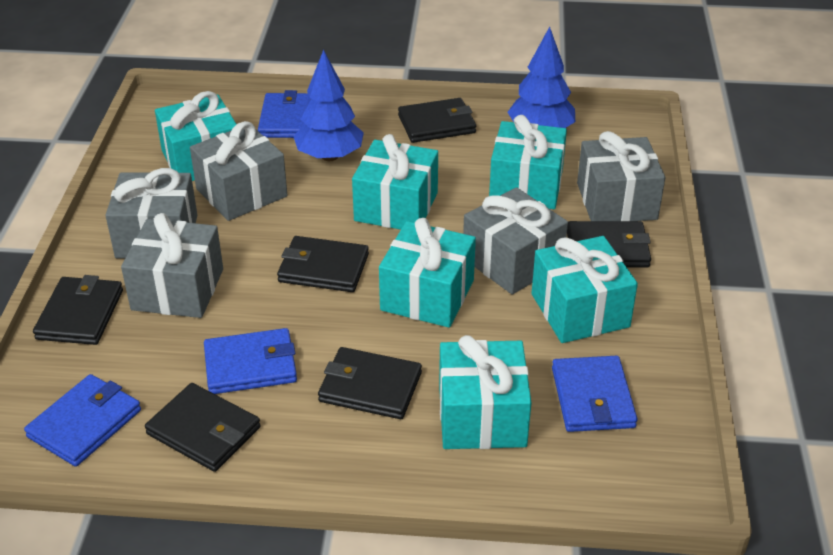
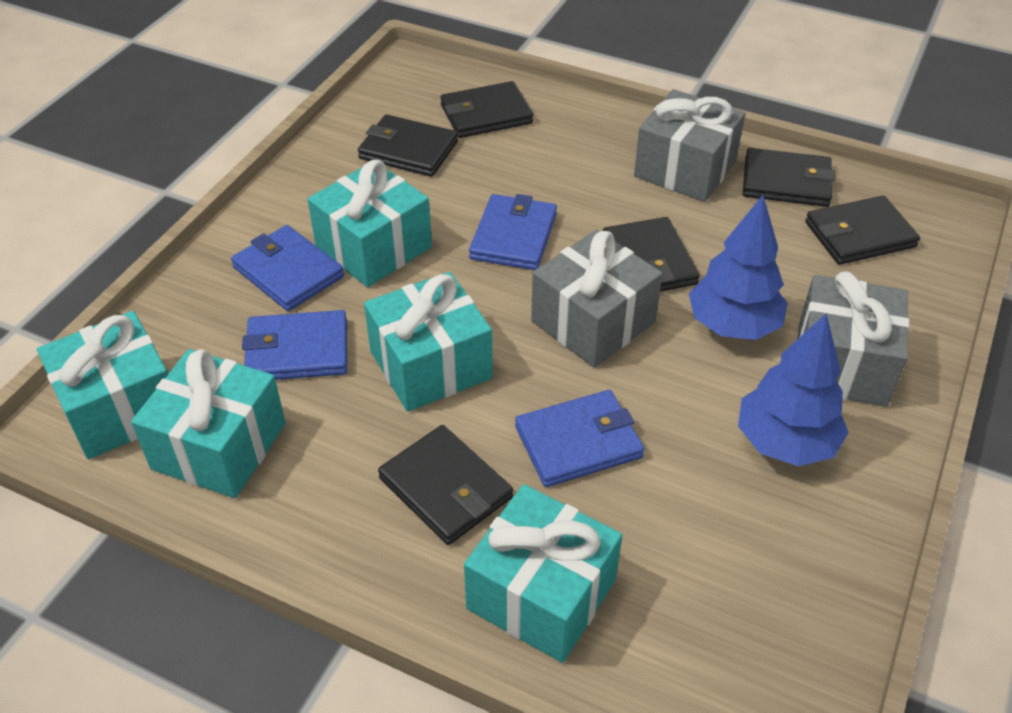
grey gift: [105,168,197,258] [121,213,223,318] [190,121,287,221] [463,187,568,295] [577,131,666,221] = 5 -> [531,230,663,368] [634,89,745,202] [798,271,909,407] = 3
turquoise gift: [155,91,237,181] [352,134,438,230] [379,218,476,328] [439,335,532,449] [489,115,567,209] [532,236,638,343] = 6 -> [37,311,168,459] [131,349,286,498] [308,160,432,287] [364,272,493,412] [464,484,622,663] = 5

